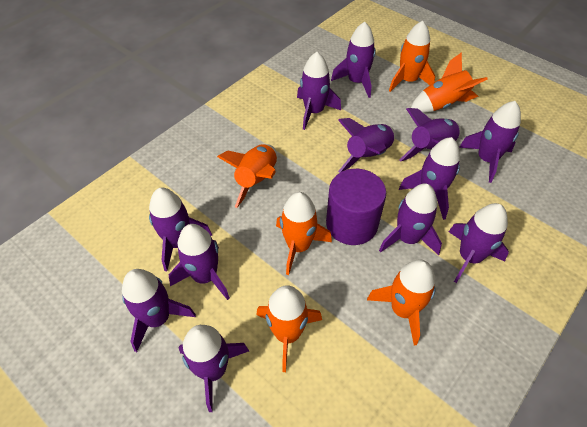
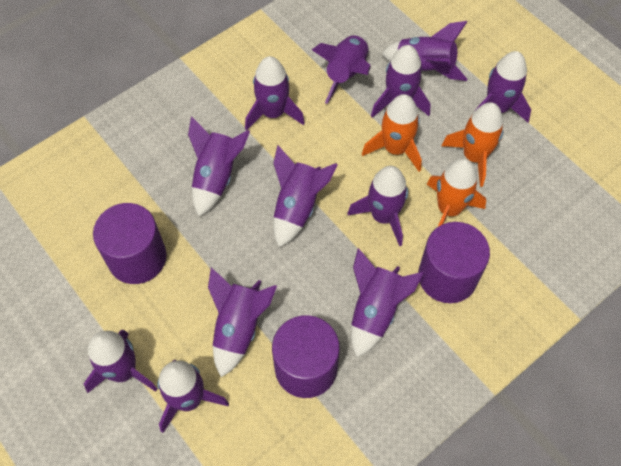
orange rocket: [217,144,277,208] [256,285,322,372] [276,192,332,275] [367,259,436,345] [389,21,435,92] [411,52,487,113] = 6 -> [362,94,422,172] [427,158,486,227] [441,102,504,187] = 3
purple cylinder: [326,169,386,245] = 1 -> [93,203,167,284] [272,315,340,398] [418,222,490,303] = 3

